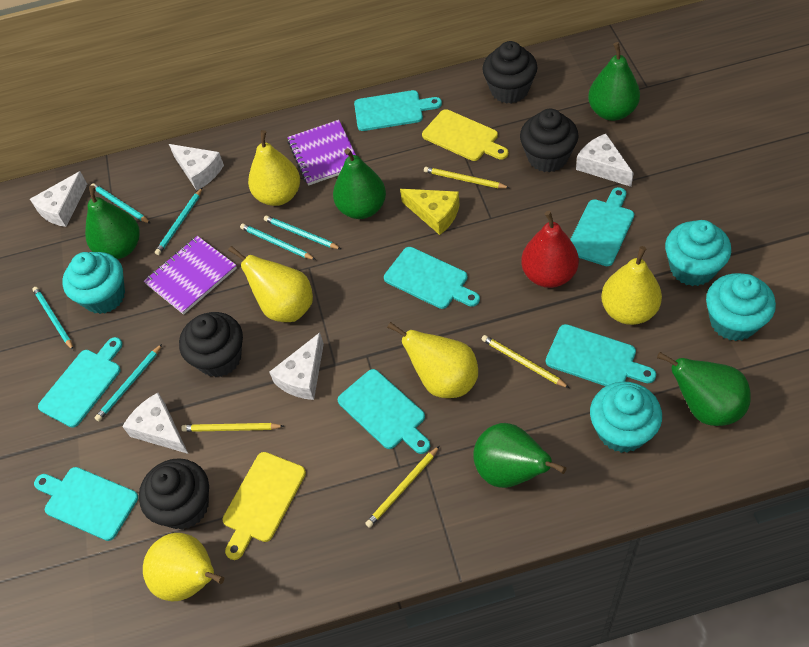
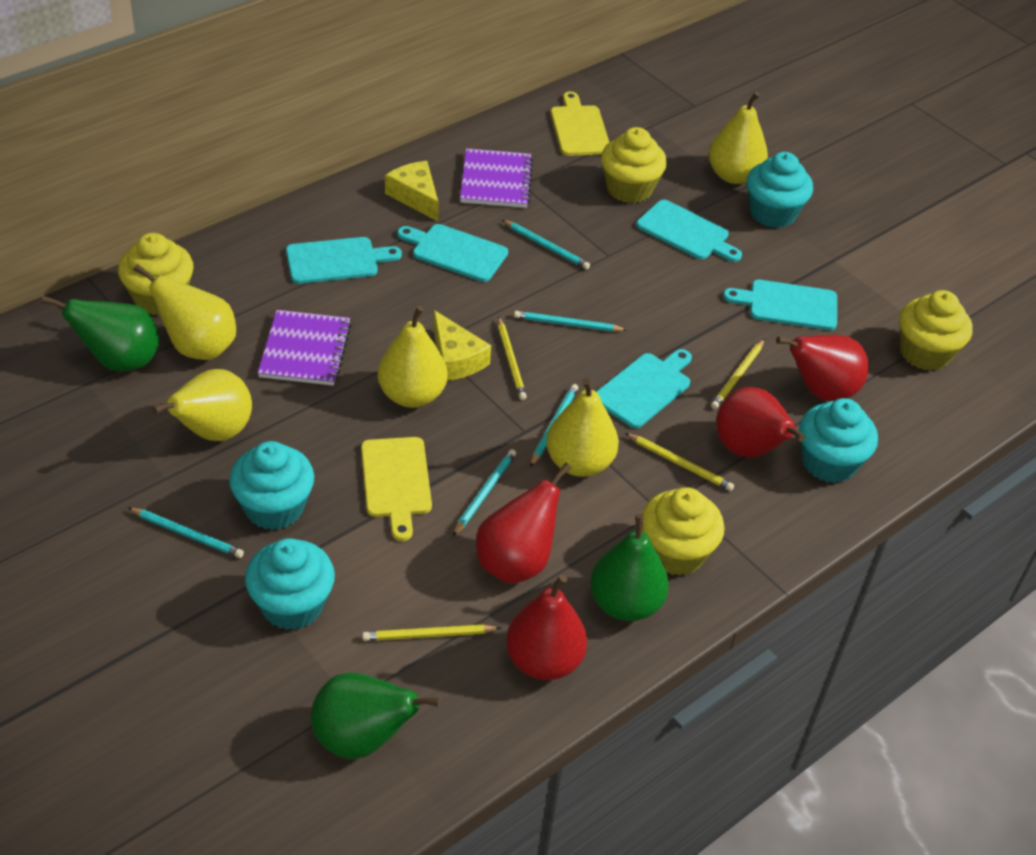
black cupcake: [139,458,209,530] [179,312,243,377] [482,41,538,104] [520,109,579,172] = 4 -> none = 0
green pear: [85,186,140,259] [333,148,386,219] [473,423,567,488] [588,42,640,121] [657,352,751,426] = 5 -> [41,296,160,372] [310,672,441,760] [590,514,669,621] = 3
red pear: [521,211,579,288] = 1 -> [476,463,571,584] [506,575,587,680] [716,387,806,458] [776,335,869,401] = 4
turquoise cutting board: [34,467,138,541] [38,337,122,428] [338,369,430,454] [354,90,442,131] [384,247,480,309] [546,324,656,386] [570,187,634,266] = 7 -> [286,237,402,284] [397,224,508,282] [596,349,692,428] [636,200,742,262] [723,280,837,330] = 5
turquoise pencil: [32,287,73,350] [91,183,151,224] [95,344,162,421] [155,187,203,255] [240,224,316,260] [264,216,341,249] = 6 -> [128,507,244,558] [453,449,516,536] [502,220,590,269] [514,311,627,332] [530,384,578,467] = 5
white cheese: [30,171,87,227] [122,393,188,454] [169,144,224,191] [269,333,324,400] [576,134,634,187] = 5 -> none = 0
yellow cheese: [400,189,460,235] = 1 -> [385,161,439,221] [433,310,491,381] = 2
yellow cupcake: none = 0 -> [118,233,194,315] [601,127,667,203] [642,487,725,576] [899,290,973,371] = 4

